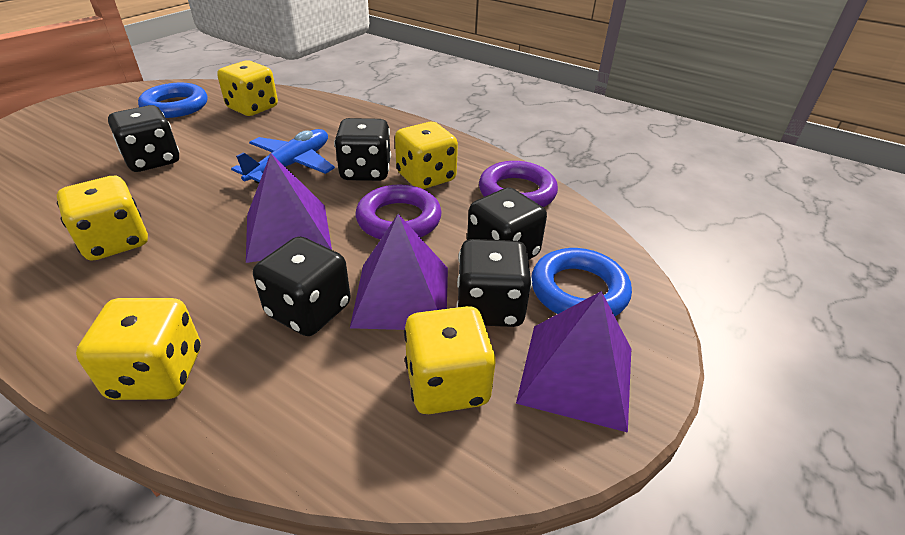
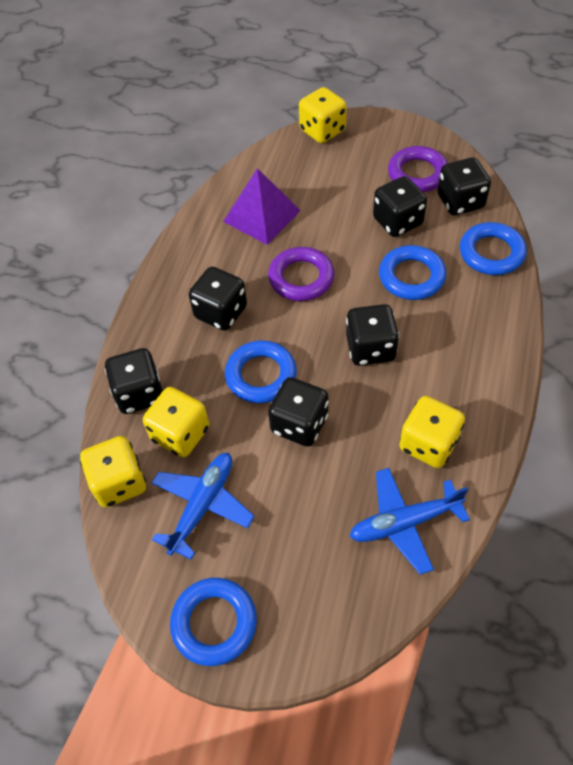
black dice: [108,105,180,172] [253,236,350,336] [334,118,391,181] [456,239,532,327] [467,187,547,260] = 5 -> [105,348,163,414] [189,267,247,331] [268,377,328,447] [346,304,399,366] [373,176,427,237] [437,157,491,215] = 6
blue plane: [231,129,335,184] = 1 -> [152,453,255,559] [349,468,470,575] = 2
blue ring: [138,83,207,118] [531,248,632,316] = 2 -> [170,578,257,666] [225,340,297,403] [379,245,446,300] [460,222,527,275] = 4
purple pyramid: [246,153,332,263] [350,214,448,330] [516,291,631,433] = 3 -> [223,168,301,245] = 1
yellow dice: [57,176,148,261] [76,298,201,400] [217,60,278,116] [395,122,458,189] [404,306,496,414] = 5 -> [80,436,146,508] [143,387,209,457] [299,87,347,143] [399,396,465,468] = 4

